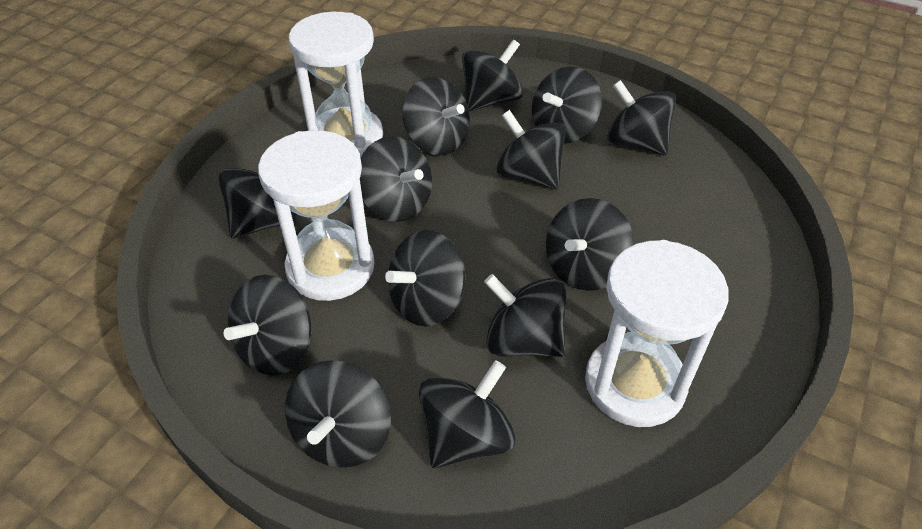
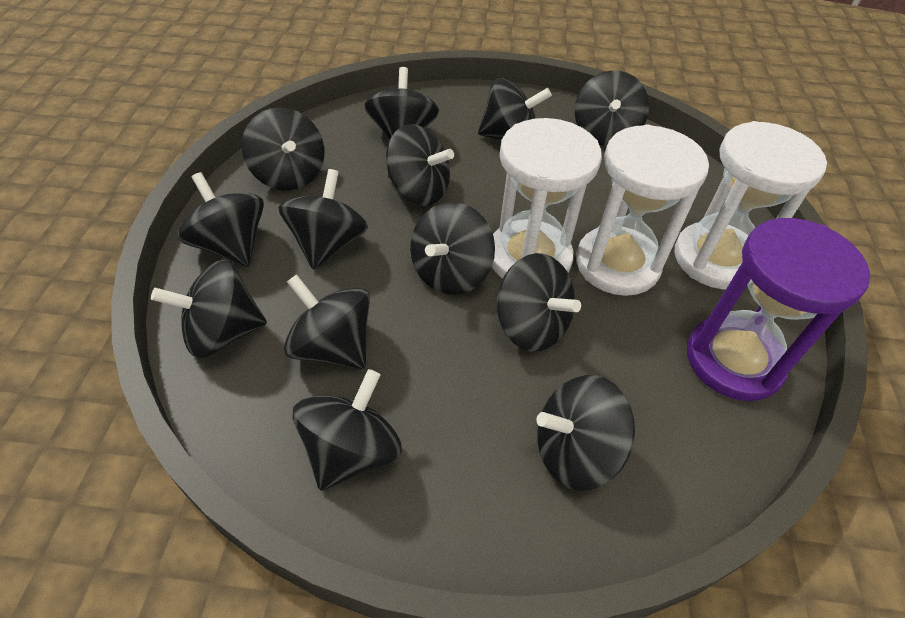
purple hourglass: none = 0 -> [687,218,870,401] = 1

